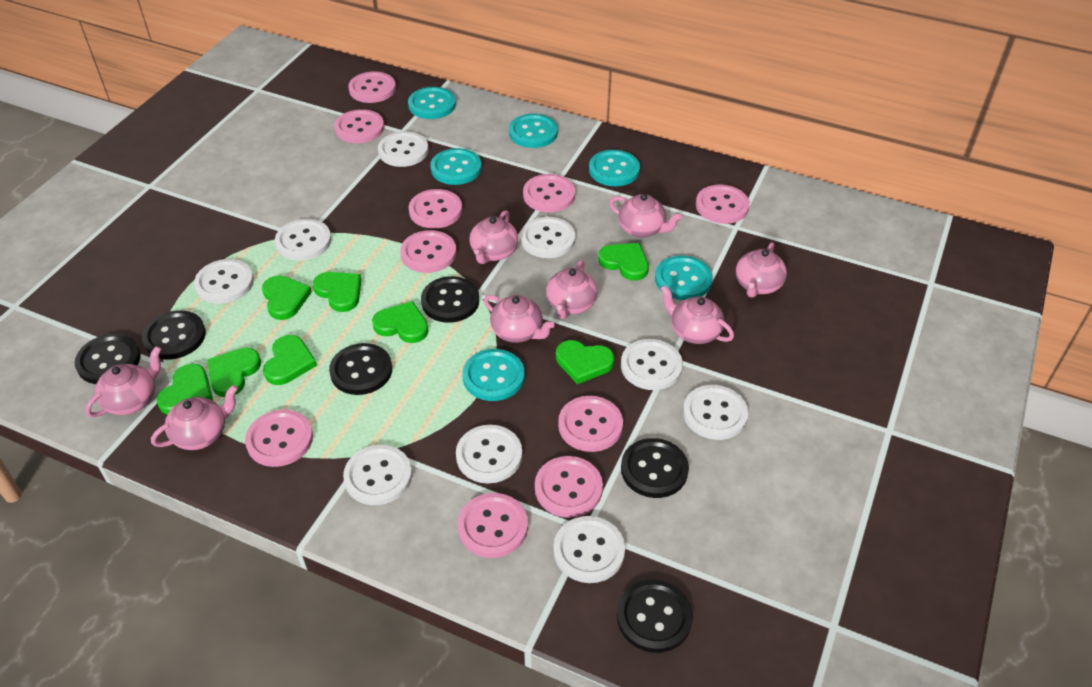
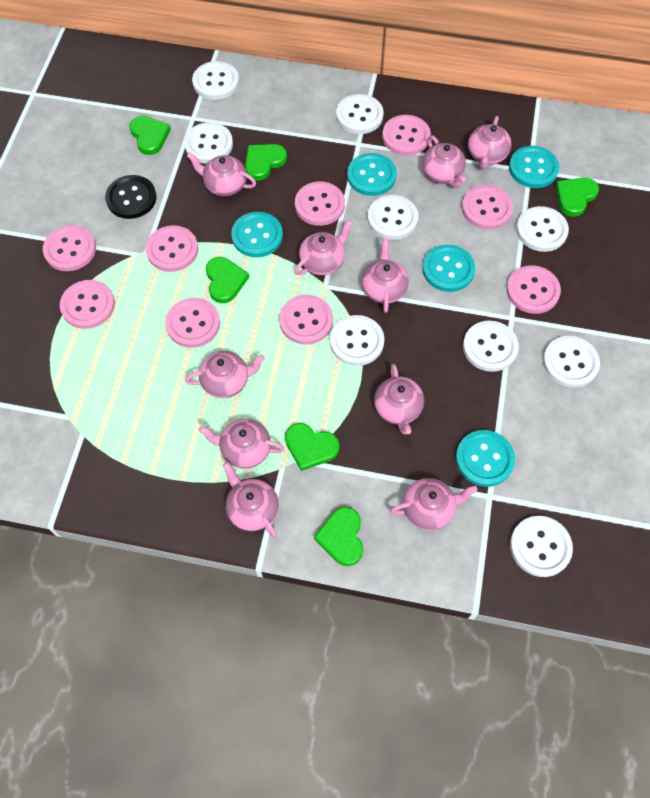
black button: [75,334,141,384] [142,311,206,360] [329,343,392,395] [421,276,479,323] [617,579,693,653] [621,438,689,498] = 6 -> [105,175,157,219] = 1
green heart: [157,364,213,415] [207,348,261,397] [262,275,312,320] [263,335,317,385] [313,272,361,312] [372,301,428,343] [556,340,614,384] [598,243,649,281] = 8 -> [129,116,171,155] [206,257,249,303] [245,144,287,181] [285,423,340,471] [314,507,363,566] [556,178,599,217] = 6
pink button: [245,409,313,467] [334,109,384,143] [348,71,396,103] [400,230,456,273] [409,189,462,229] [458,493,528,558] [523,174,575,212] [535,456,603,518] [558,396,623,452] [696,184,750,224] = 10 -> [43,225,96,271] [60,280,115,329] [146,225,198,272] [165,298,220,348] [279,295,333,344] [295,181,345,226] [382,115,431,156] [462,185,513,230] [506,265,561,314] = 9
pink teapot: [85,346,161,417] [151,385,238,450] [469,210,518,264] [484,295,555,343] [546,260,598,319] [609,194,682,238] [660,285,734,344] [736,242,787,298] = 8 -> [185,351,265,398] [187,152,256,196] [199,419,284,469] [223,462,279,537] [295,220,353,275] [362,238,409,313] [374,364,424,435] [390,478,478,530] [422,135,466,188] [468,116,511,169] = 10
turquoise button: [408,87,456,119] [430,148,482,185] [462,349,525,401] [509,114,558,148] [589,150,640,186] [655,255,713,300] = 6 -> [231,212,283,257] [347,153,397,196] [423,245,475,292] [456,430,515,487] [509,146,559,188] = 5

